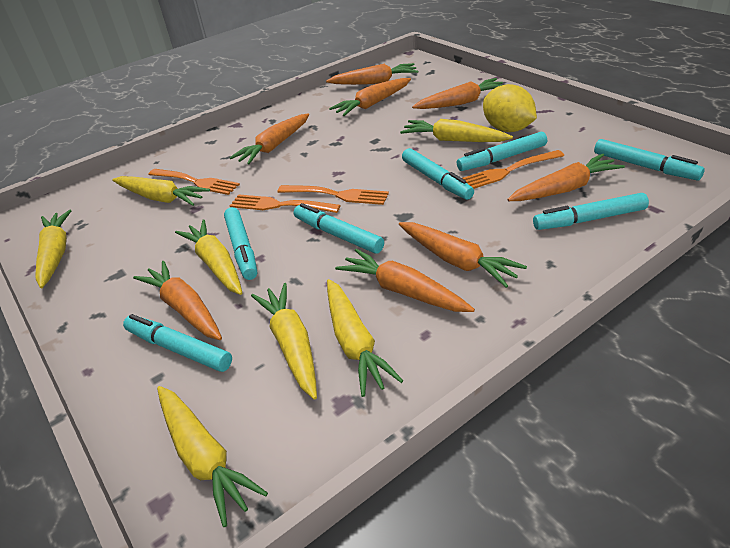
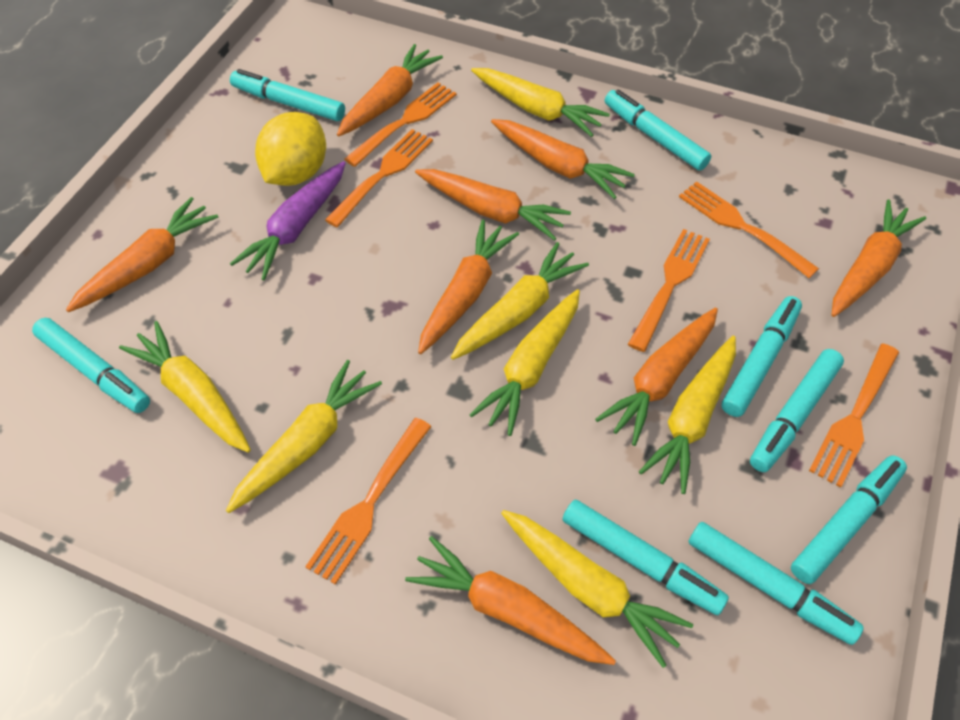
orange fork: [148,169,240,195] [229,194,341,213] [277,185,389,205] [462,150,564,189] = 4 -> [305,418,432,585] [325,129,433,227] [345,83,457,167] [628,229,710,352] [679,181,819,278] [809,343,899,488] = 6
purple carrot: none = 0 -> [230,161,346,280] = 1
turquoise marker: [123,314,232,372] [224,207,257,280] [294,203,384,253] [402,148,474,200] [457,132,547,171] [533,193,649,230] [594,139,705,181] = 7 -> [32,318,150,413] [230,69,345,121] [563,500,729,615] [605,90,711,170] [688,522,864,645] [722,296,802,417] [750,349,844,472] [791,456,907,584] = 8

